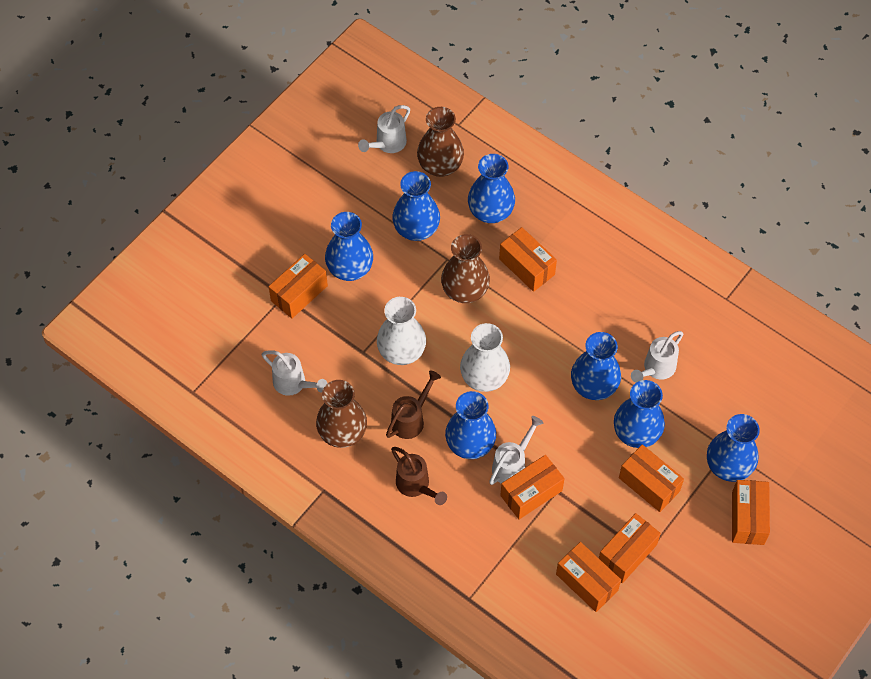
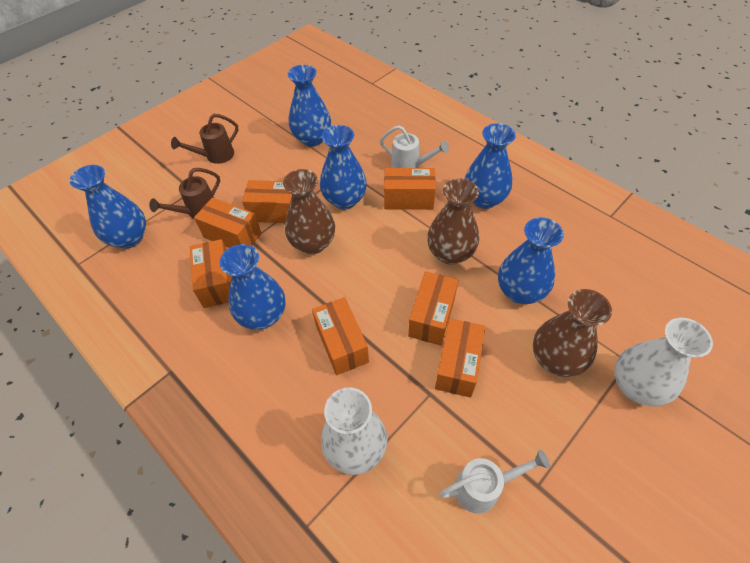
blue vase: [325,212,373,281] [392,171,440,241] [445,391,496,459] [468,154,515,223] [571,332,621,400] [614,380,665,448] [707,414,760,482] = 7 -> [69,165,146,249] [220,244,285,330] [288,65,331,146] [320,125,367,209] [465,123,516,209] [498,218,564,304] = 6
white watering can: [262,350,328,396] [358,105,410,153] [489,416,544,485] [631,331,683,383] = 4 -> [380,125,449,168] [439,449,550,514] = 2

